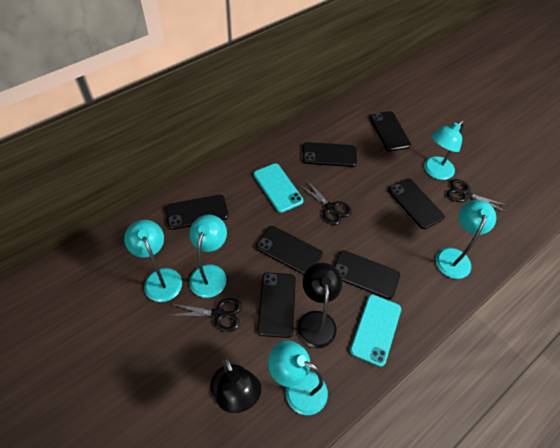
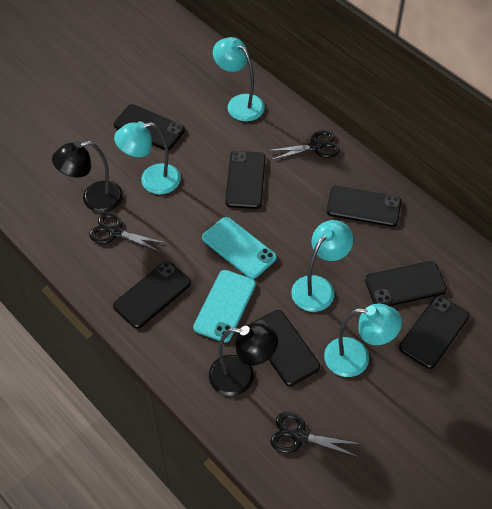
turquoise lamp: [124,220,182,302] [189,215,227,298] [268,341,328,415] [424,121,464,180] [436,200,496,279] = 5 -> [114,121,181,194] [213,37,265,121] [291,220,353,312] [324,304,402,377] = 4

